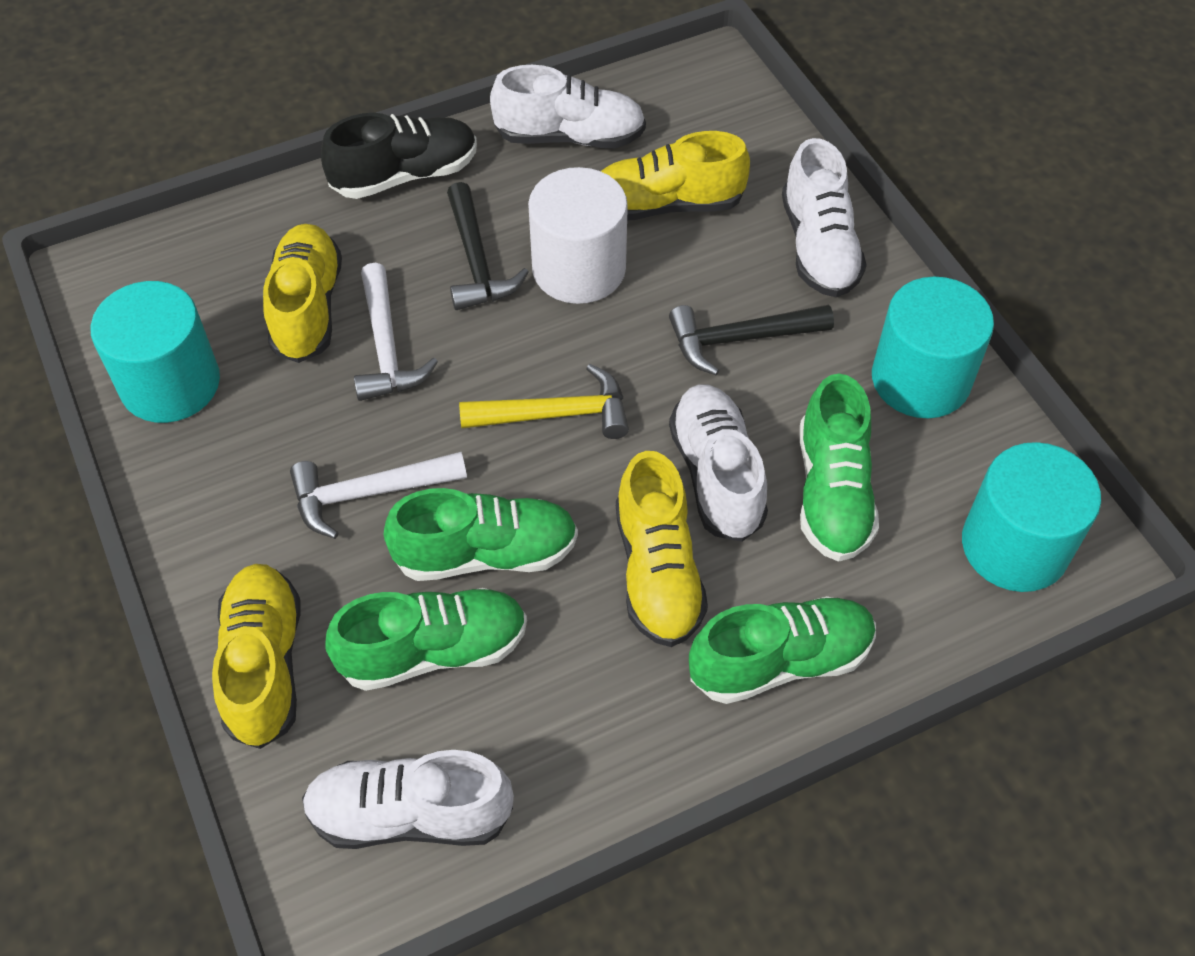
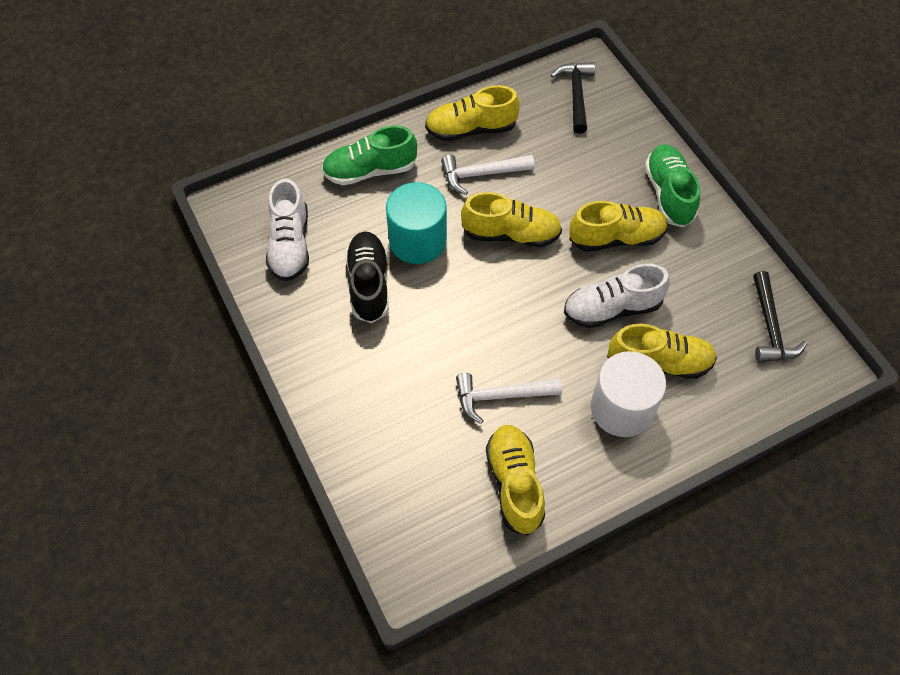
green shoe: [325,588,527,691] [383,488,578,581] [689,596,876,704] [800,374,879,562] = 4 -> [322,125,417,185] [645,144,700,227] = 2
turquoise cylinder: [91,281,220,423] [872,277,994,418] [962,442,1101,592] = 3 -> [386,182,447,264] = 1
white shoe: [302,750,514,849] [490,65,646,148] [669,384,768,542] [782,138,867,297] = 4 -> [266,179,309,282] [564,263,670,328] = 2
yellow hammer: [459,364,629,439] = 1 -> none = 0
yellow shoe: [212,564,300,749] [263,224,342,363] [601,131,750,220] [616,451,708,647] = 4 -> [425,85,520,141] [461,192,562,247] [486,425,545,535] [569,201,668,252] [607,324,717,379] = 5

